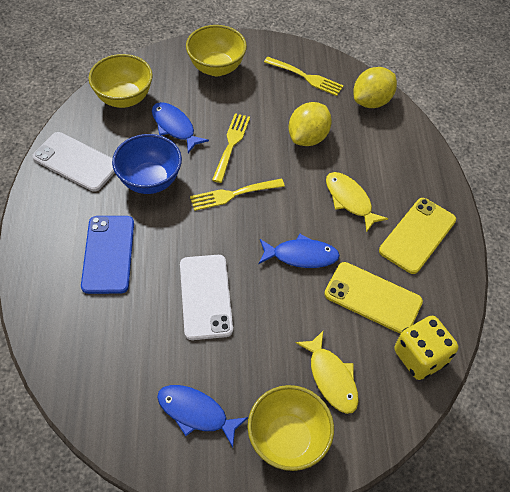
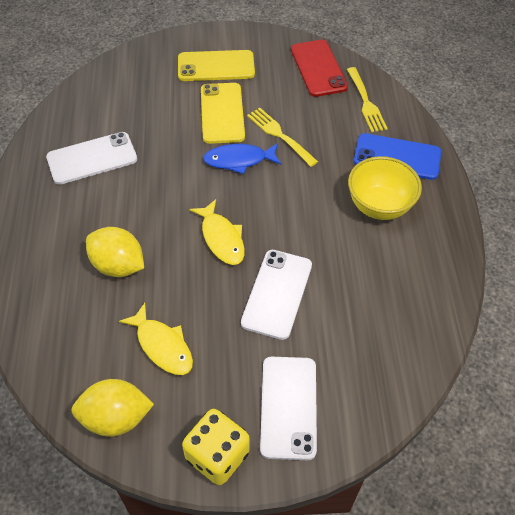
blue bowl: [112,134,182,194] = 1 -> none = 0
blue fish: [152,102,209,153] [157,385,248,447] [258,234,340,268] = 3 -> [203,143,281,174] = 1
red phone: none = 0 -> [291,39,348,97] = 1
white phone: [32,132,115,192] [180,255,233,340] = 2 -> [46,132,137,185] [241,250,312,340] [260,357,317,460] = 3
yellow bowl: [89,54,153,108] [186,25,247,76] [247,385,334,471] = 3 -> [348,156,422,220] = 1
yellow fork: [190,178,285,211] [212,113,250,183] [264,57,344,96] = 3 -> [247,108,318,167] [347,67,388,132] = 2

